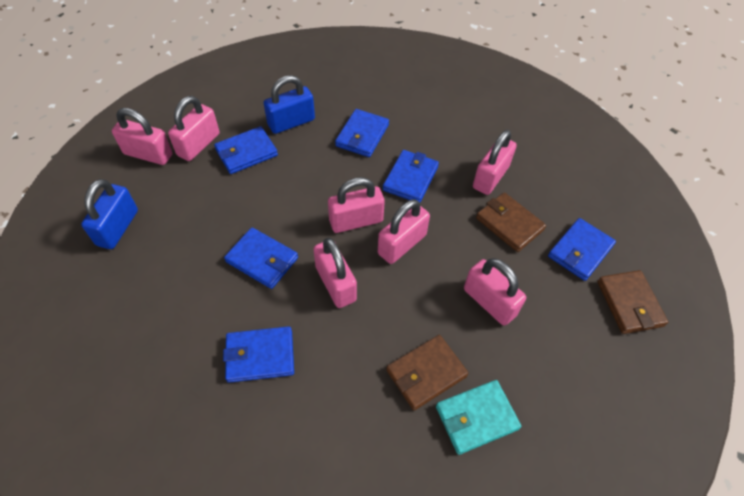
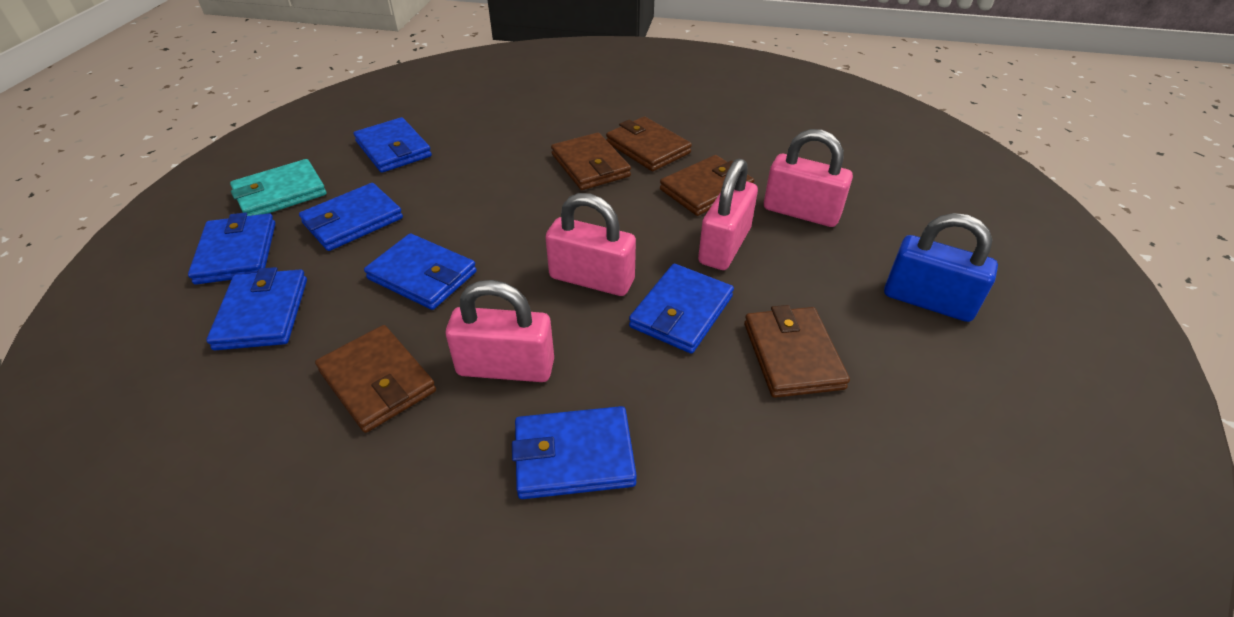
blue padlock: [81,179,138,249] [264,75,315,134] = 2 -> [884,213,998,322] = 1
blue wallet: [214,126,278,174] [223,326,294,383] [224,227,298,289] [335,109,389,157] [383,150,439,202] [548,218,616,281] = 6 -> [188,212,276,285] [206,267,307,350] [299,183,403,251] [353,117,432,173] [364,233,477,310] [512,406,637,499] [629,264,734,354] = 7
brown wallet: [386,335,468,410] [476,192,546,252] [597,270,668,334] = 3 -> [315,325,436,433] [551,132,631,190] [606,116,692,171] [660,155,754,216] [744,305,850,398] = 5
pink padlock: [112,108,173,165] [168,96,219,161] [313,238,357,308] [328,177,385,233] [378,199,430,264] [464,258,526,326] [473,130,517,195] = 7 -> [446,280,554,382] [545,193,636,296] [698,159,758,270] [764,129,853,227] = 4

